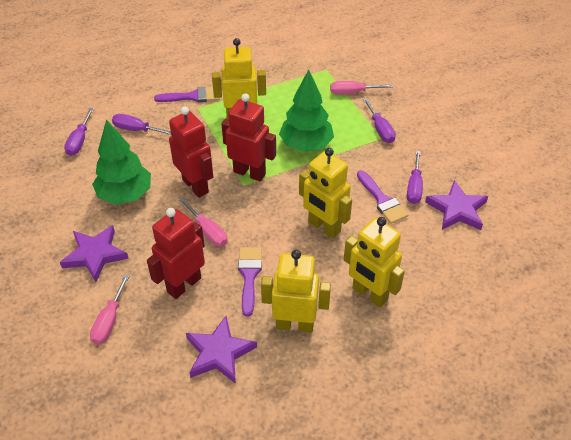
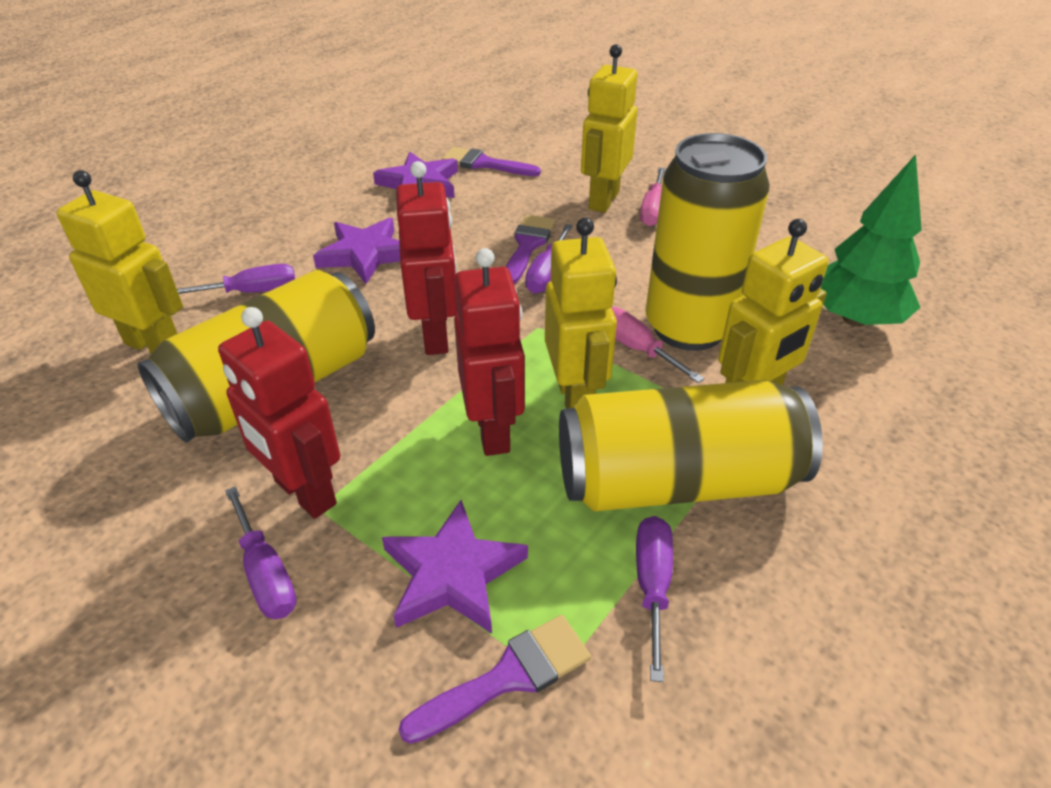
green tree: [92,119,151,205] [279,69,334,152] = 2 -> [821,154,922,327] = 1
pink screwdriver: [90,274,130,345] [179,198,228,247] [330,81,393,95] = 3 -> [611,307,704,383] [640,168,665,226] = 2
yellow can: none = 0 -> [137,270,375,442] [559,380,823,511] [646,133,770,351] = 3

